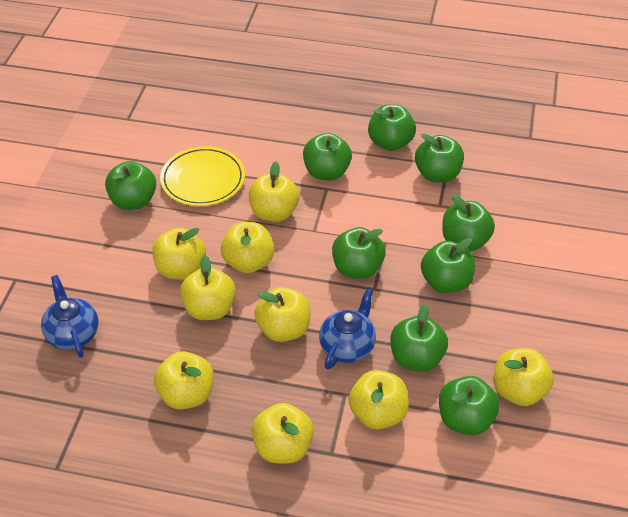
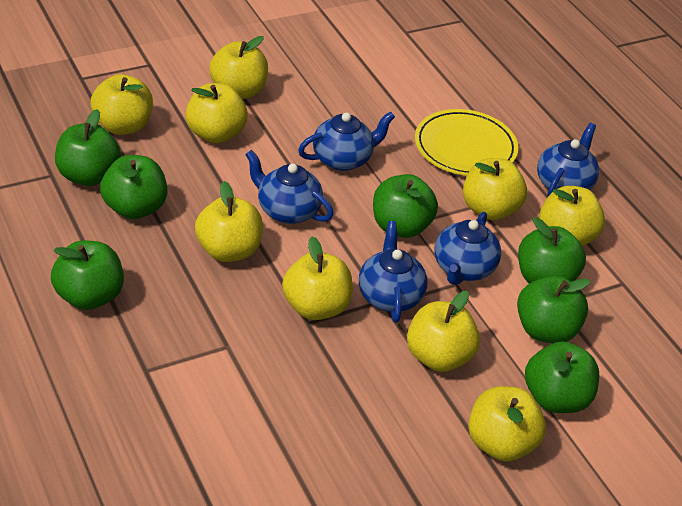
blue teapot: [41,275,99,358] [319,288,376,370] = 2 -> [245,150,334,224] [298,112,395,171] [359,221,428,323] [435,212,501,285] [537,123,599,196] = 5
green apple: [105,161,156,210] [303,133,352,181] [332,227,385,279] [368,104,416,151] [391,304,448,372] [415,133,464,183] [421,238,475,293] [439,376,500,435] [442,194,495,251] = 9 -> [51,240,124,310] [55,109,121,186] [100,155,168,219] [373,174,438,238] [517,275,591,344] [518,217,586,284] [525,341,599,413] = 7

